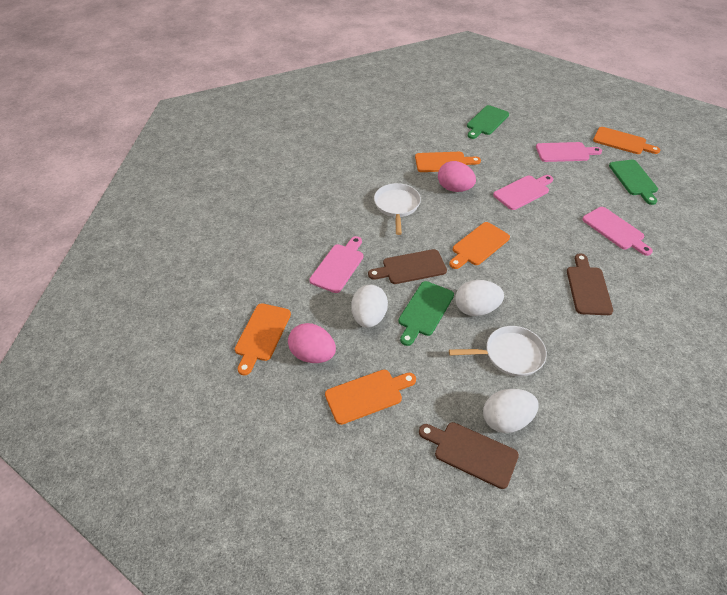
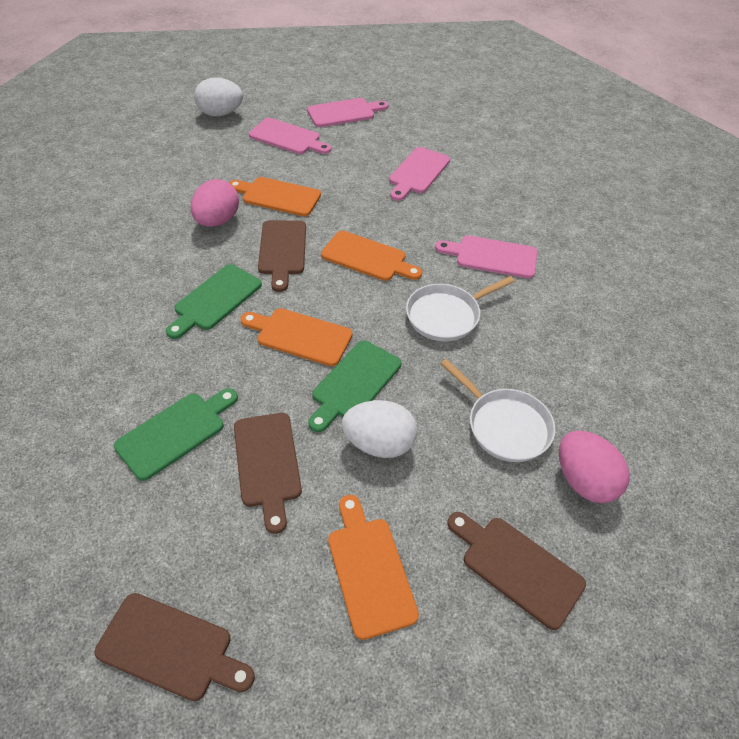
brown cutting board: [368,249,447,284] [419,422,519,489] [567,254,613,315] = 3 -> [95,593,255,701] [234,413,302,534] [258,220,306,292] [447,512,586,630] = 4
orange cutting board: [235,303,291,375] [325,370,416,425] [415,152,481,172] [449,222,510,269] [593,127,660,154] = 5 -> [229,177,321,216] [240,308,352,366] [321,231,422,281] [328,495,419,640] = 4
white egg: [351,285,388,328] [455,280,504,316] [483,389,539,433] = 3 -> [194,78,243,117] [342,400,417,458] = 2

